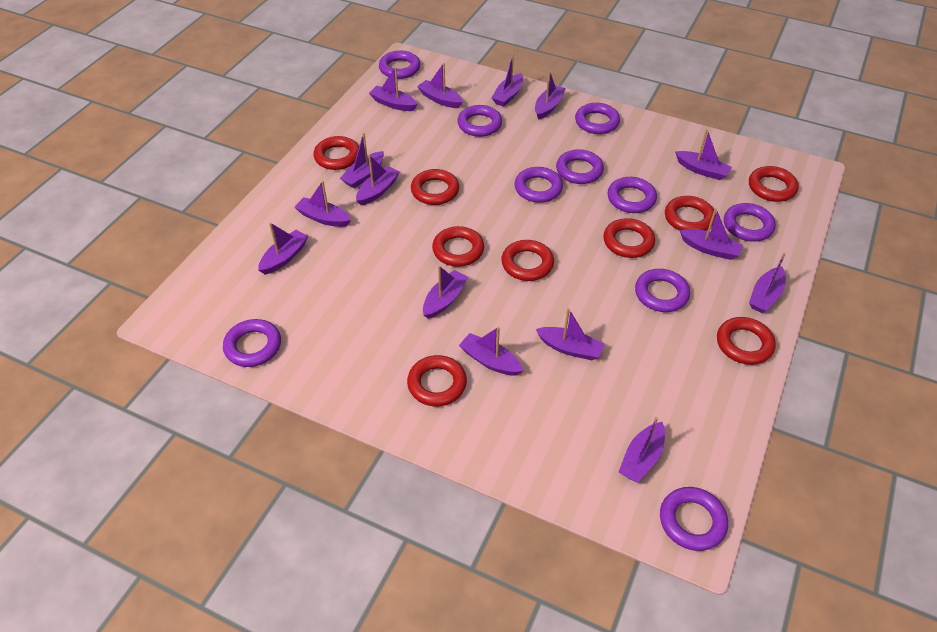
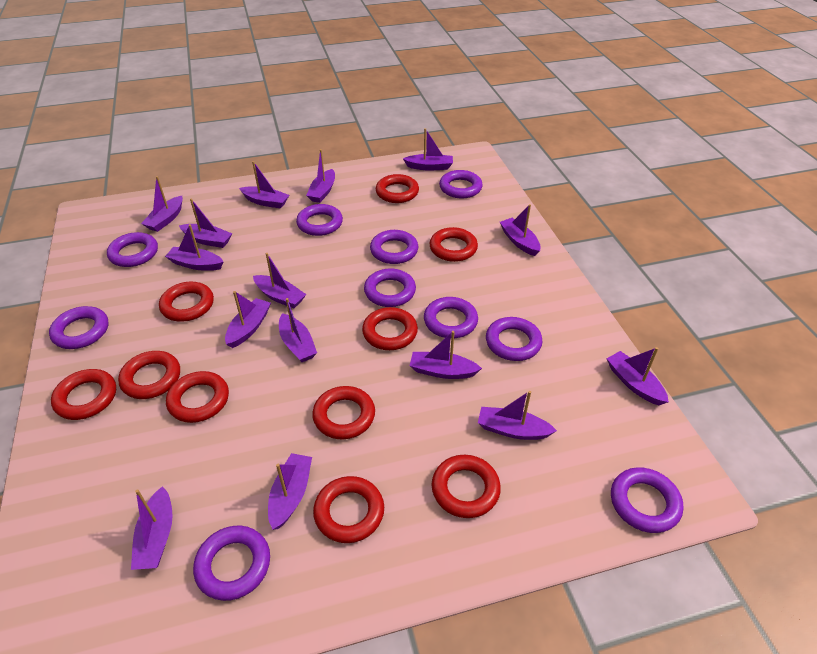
red ring: [313,136,359,170] [407,355,467,406] [411,169,459,205] [432,226,484,267] [501,240,554,281] [603,218,655,258] [665,196,716,231] [717,317,776,365] [749,166,799,202] = 9 -> [51,369,116,420] [118,351,180,399] [159,282,214,322] [166,371,229,423] [312,386,375,439] [313,476,384,543] [362,307,418,350] [376,174,419,203] [429,227,478,262] [432,455,501,518] = 10

